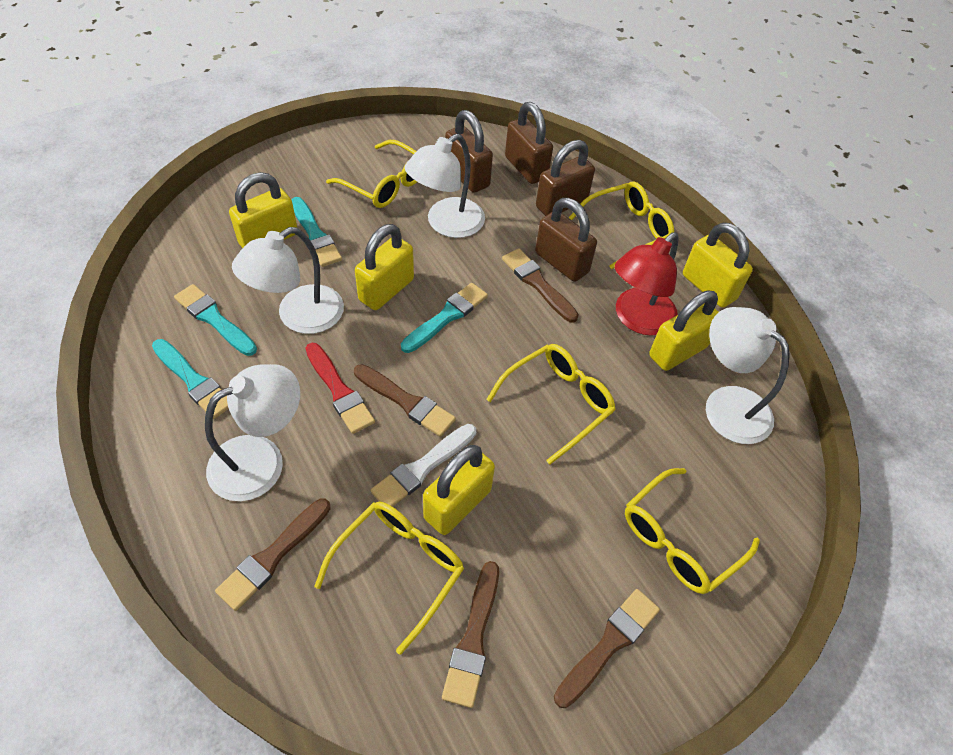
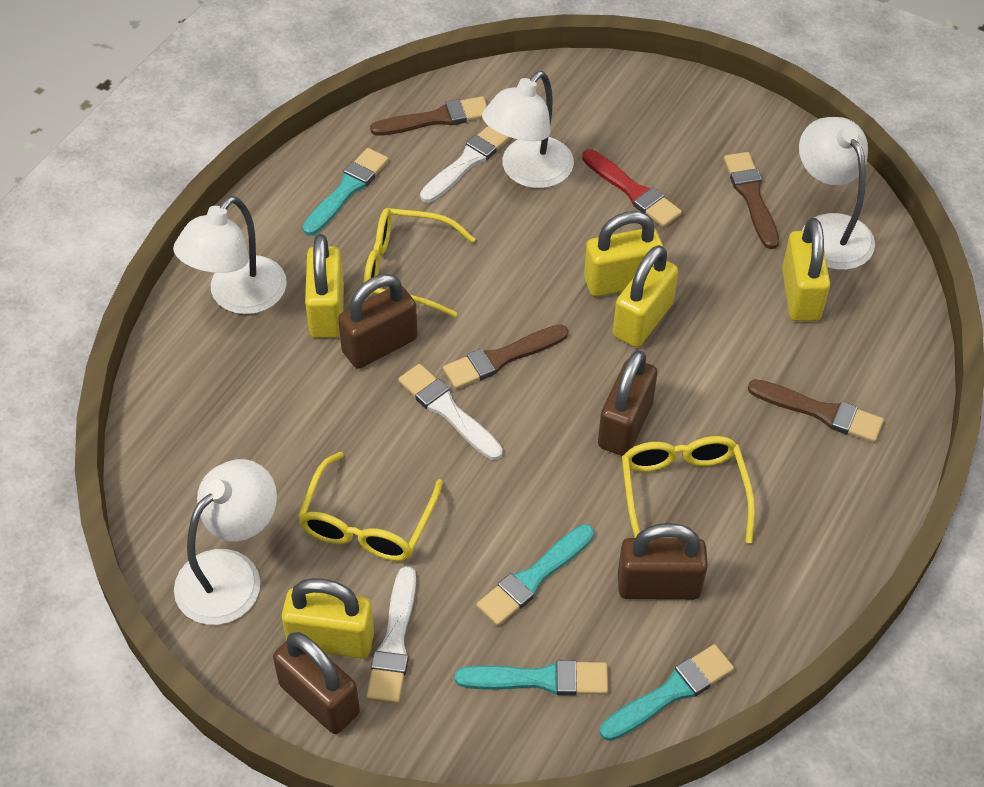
brown brush: [215,498,331,611] [354,364,456,437] [442,561,499,708] [502,248,579,323] [554,589,660,708] = 5 -> [370,96,487,136] [443,324,568,389] [724,152,779,249] [748,379,884,443] = 4
red lamp: [615,232,678,336] = 1 -> none = 0
white brush: [371,424,476,507] = 1 -> [366,566,416,704] [398,364,503,460] [420,126,511,203] = 3
yellow glasses: [314,502,464,655] [326,140,417,208] [486,344,616,464] [569,182,674,269] [625,468,760,594] = 5 -> [297,452,443,561] [363,208,475,317] [622,436,755,543] = 3

